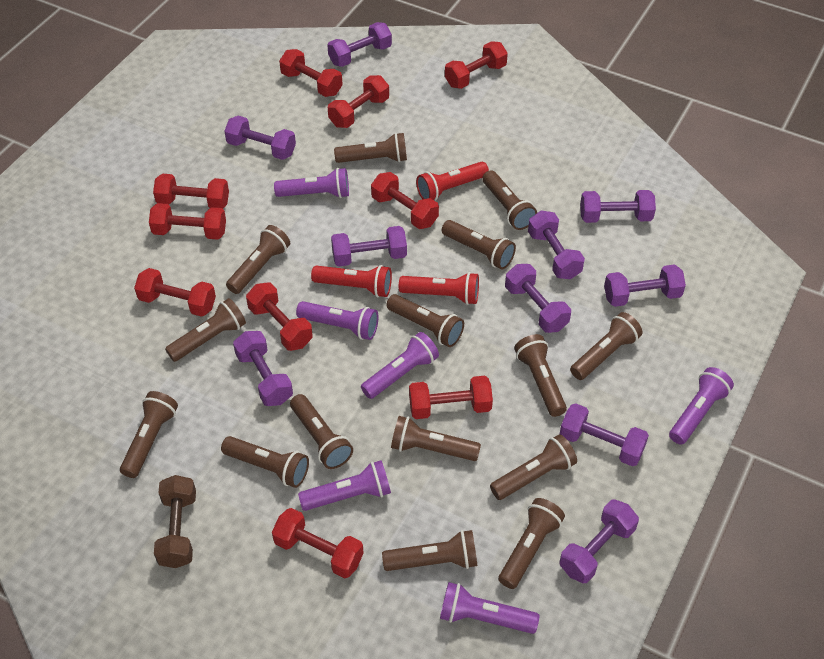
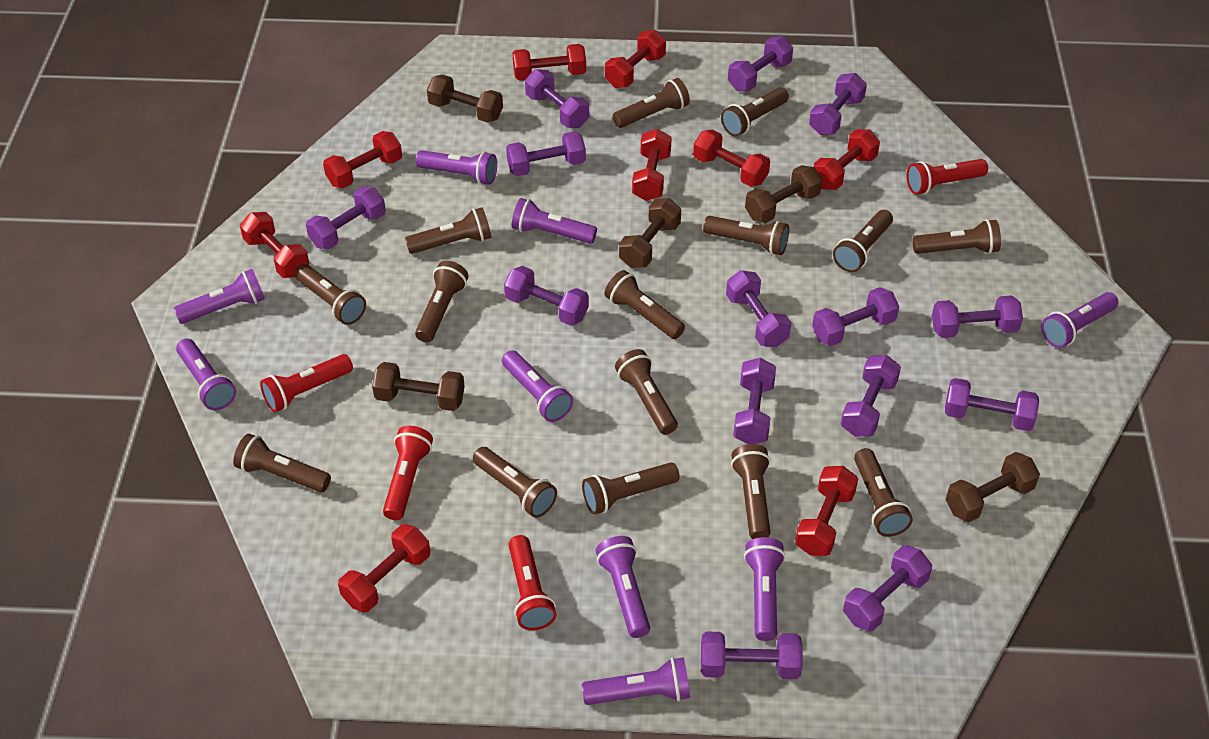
brown dumbbell: [154,475,196,568] = 1 -> [372,362,465,411] [427,74,503,123] [619,198,681,268] [745,165,822,223] [946,452,1040,522] = 5
purple dumbbell: [224,116,296,160] [233,331,293,406] [328,22,392,67] [331,226,407,267] [505,264,571,333] [528,210,585,279] [559,500,639,583] [560,403,649,466] [580,190,656,223] [604,264,686,307] = 10 -> [306,186,386,250] [504,266,589,326] [506,131,586,176] [525,69,589,128] [701,632,803,679] [726,270,791,347] [728,36,793,91] [733,358,776,444] [809,73,867,135] [812,287,899,346] [841,355,901,437] [843,545,932,631] [932,295,1023,338] [945,378,1039,431] = 14
purple flashlight: [274,168,349,198] [296,301,378,340] [298,460,391,511] [361,332,439,399] [440,582,539,634] [669,367,734,445] = 6 -> [174,269,265,324] [176,339,236,410] [415,150,497,185] [502,350,573,422] [512,198,597,244] [582,657,690,705] [596,536,650,638] [744,537,785,641] [1041,292,1119,348] = 9
red dumbbell: [134,268,216,317] [149,203,226,240] [153,173,229,209] [246,283,313,351] [272,508,364,578] [279,49,343,97] [328,75,389,128] [371,172,439,229] [409,376,493,419] [445,41,508,89] = 10 -> [240,212,309,278] [323,131,402,188] [338,524,430,612] [513,44,586,80] [605,30,666,88] [632,129,672,201] [693,129,770,187] [795,466,858,556] [814,130,880,190] = 9
red flashlight: [311,265,392,297] [399,272,479,305] [416,162,489,201] = 3 -> [260,354,353,412] [383,426,433,520] [509,535,556,630] [906,159,988,195] = 4

